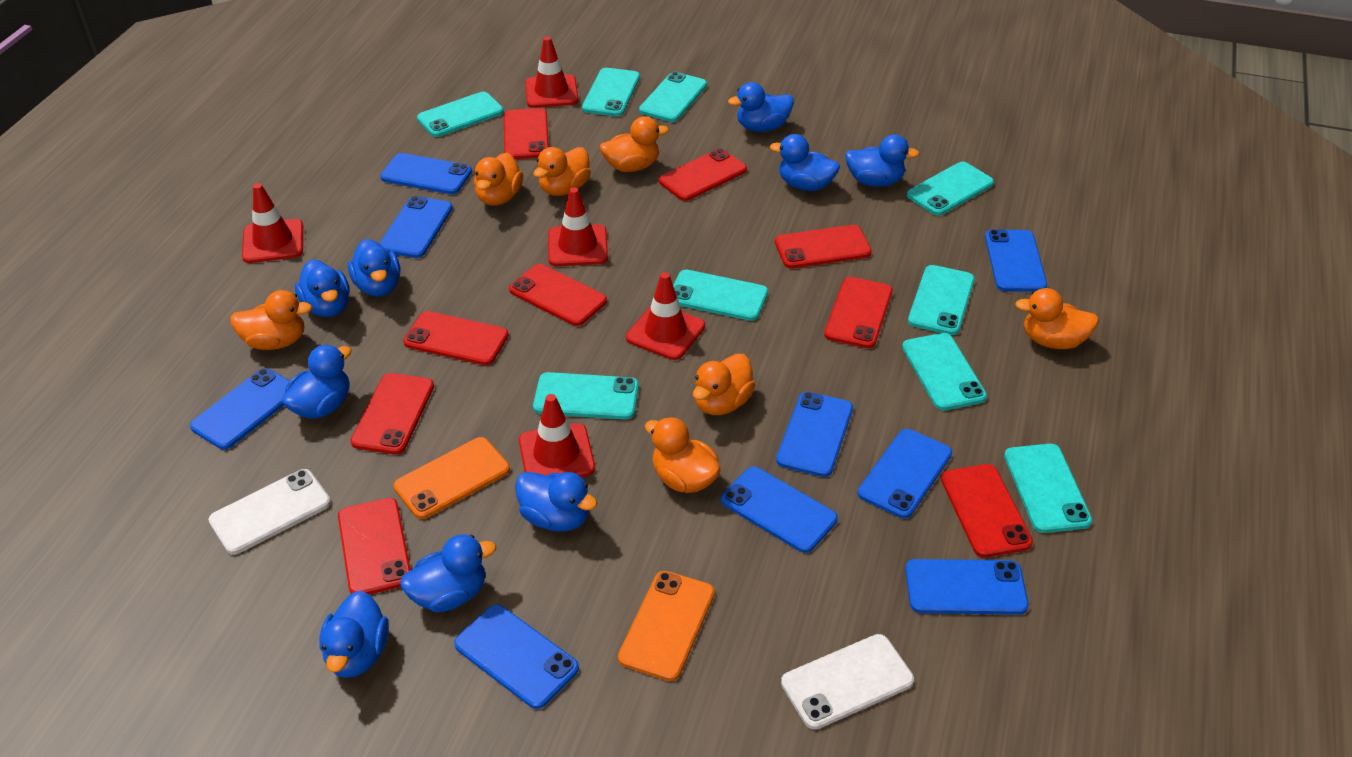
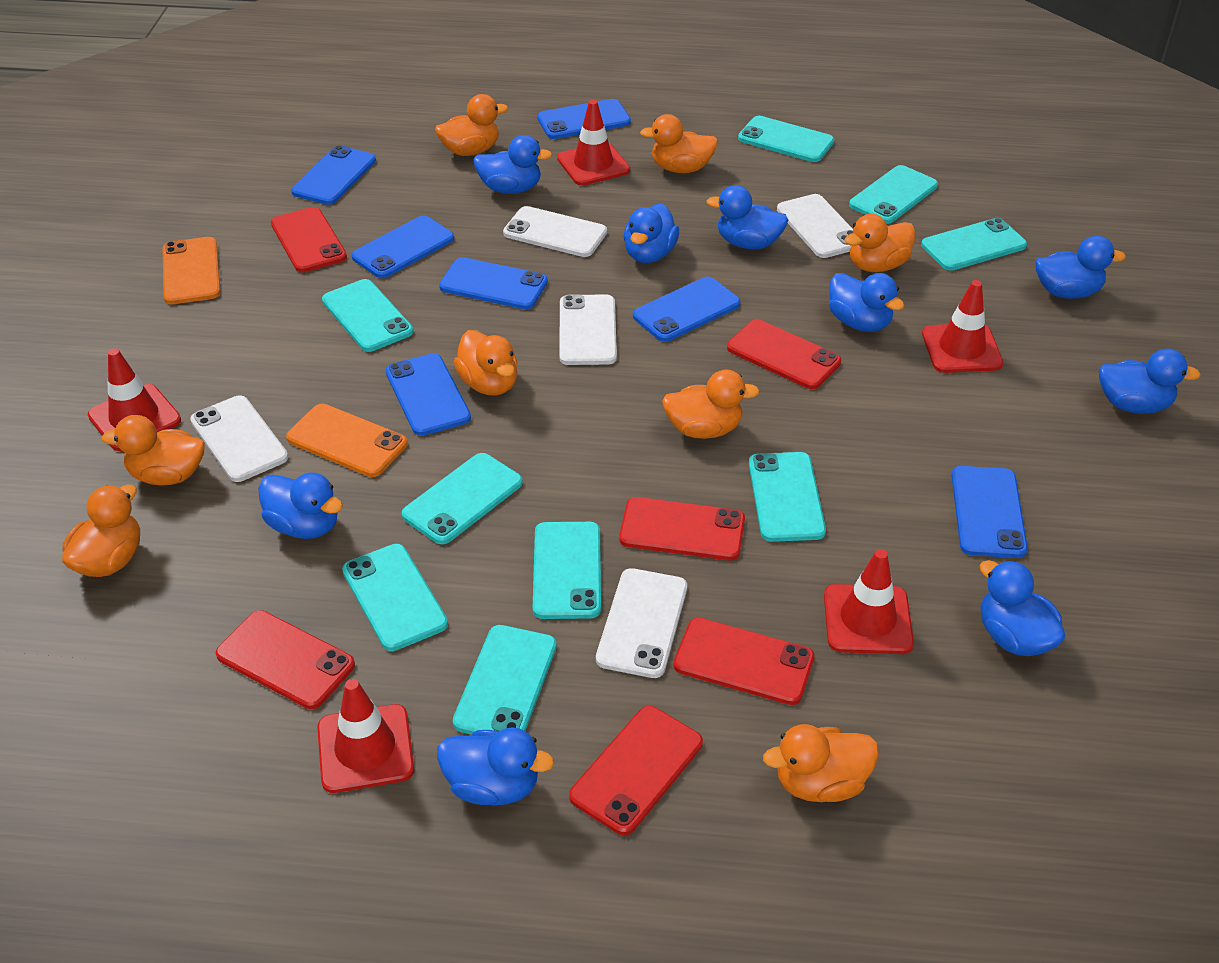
blue phone: [190,368,290,450] [379,196,453,258] [380,153,472,194] [454,604,579,709] [721,466,838,553] [776,392,853,477] [858,429,952,518] [905,559,1029,615] [985,229,1047,292] = 9 -> [291,145,376,205] [351,215,454,278] [385,353,471,436] [439,257,548,309] [537,99,631,139] [633,276,741,342] [951,466,1028,558] = 7
orange duck: [230,290,312,350] [474,153,523,206] [533,147,591,196] [600,116,669,172] [645,417,720,493] [693,354,755,415] [1015,288,1099,349] = 7 -> [62,484,140,577] [101,415,205,486] [435,94,508,156] [454,330,517,396] [640,114,718,173] [662,370,760,439] [763,724,879,802] [844,214,916,272] = 8
red phone: [338,498,411,595] [350,373,434,454] [403,311,509,365] [504,108,549,159] [509,264,607,326] [659,148,747,201] [775,225,872,268] [824,277,893,348] [941,464,1033,558] = 9 -> [216,610,355,709] [271,207,347,272] [569,706,703,835] [619,497,745,560] [674,618,814,705] [727,319,841,389] = 6
white phone: [208,469,331,555] [781,634,914,730] = 2 -> [190,395,288,482] [503,206,607,257] [559,294,617,365] [596,568,687,678] [777,194,853,258] = 5

